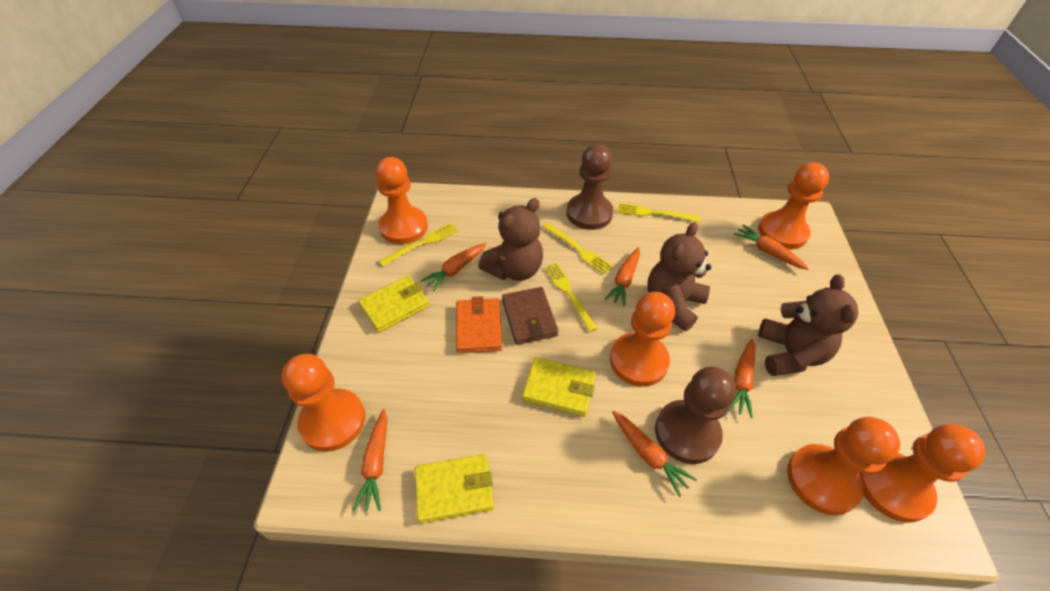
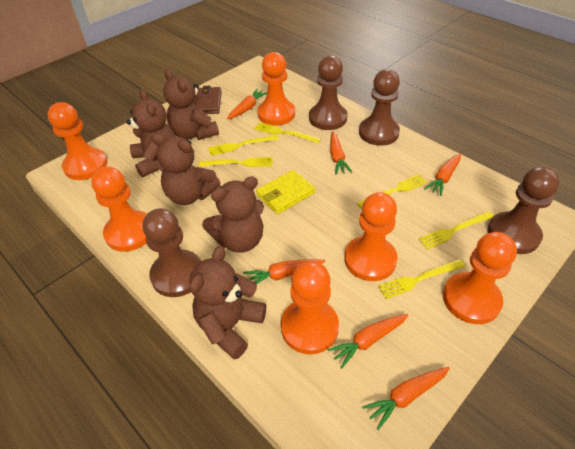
brown pawn: [566,144,614,230] [655,366,736,464] = 2 -> [143,208,202,297] [309,56,347,130] [359,69,400,146] [487,166,560,254] = 4
brown teddy bear: [478,198,543,281] [647,222,711,331] [758,274,858,376] = 3 -> [127,89,175,177] [151,133,220,205] [163,69,219,140] [189,246,266,360] [202,176,264,253] = 5
orange wallet: [456,296,502,353] = 1 -> none = 0
yellow fork: [379,223,458,266] [543,223,613,275] [544,263,598,332] [618,203,700,222] = 4 -> [199,157,273,167] [208,135,279,156] [254,122,321,143] [357,174,427,208] [378,259,465,299] [418,211,494,250] = 6
yellow wallet: [358,275,430,333] [414,454,494,523] [522,357,596,417] = 3 -> [256,170,315,214] = 1

